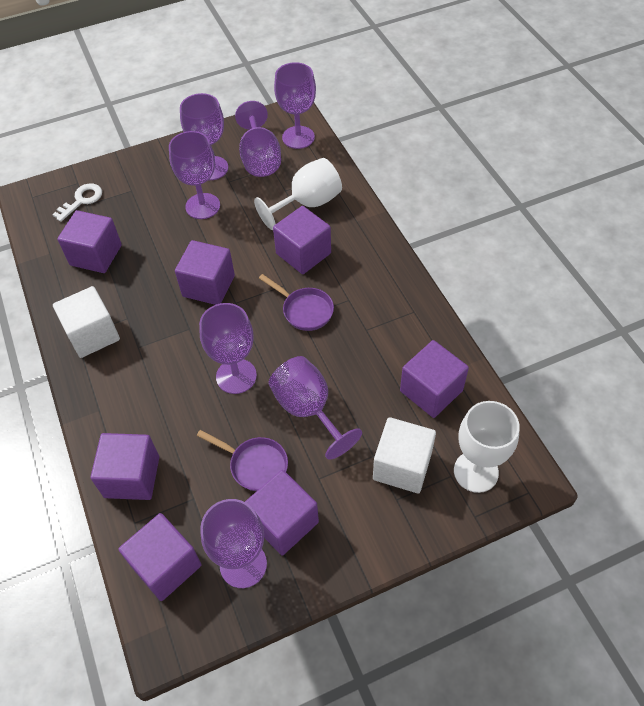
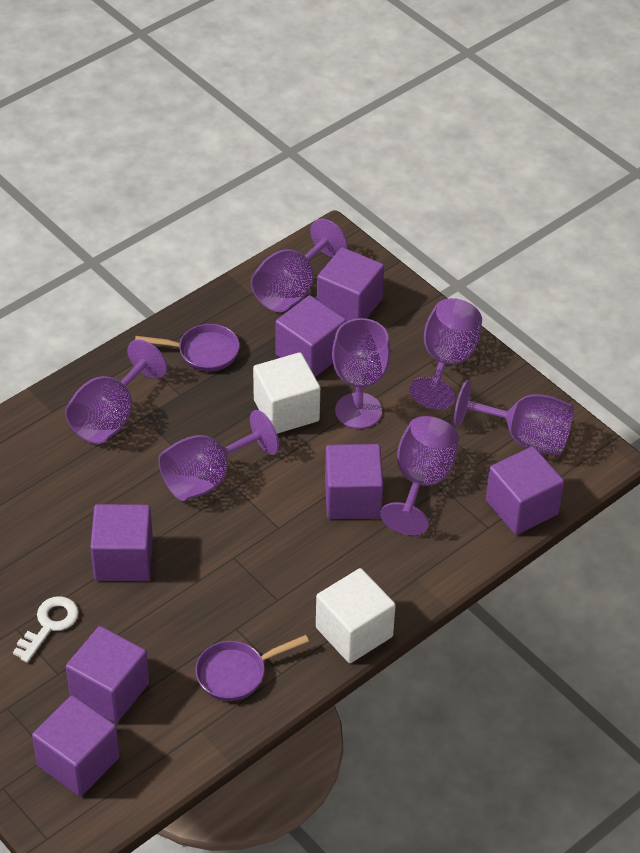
white goblet: [254,158,342,230] [454,401,520,493] = 2 -> none = 0

